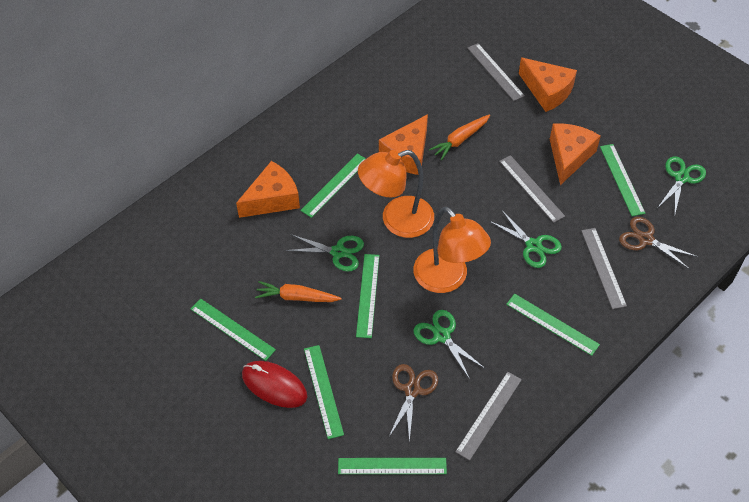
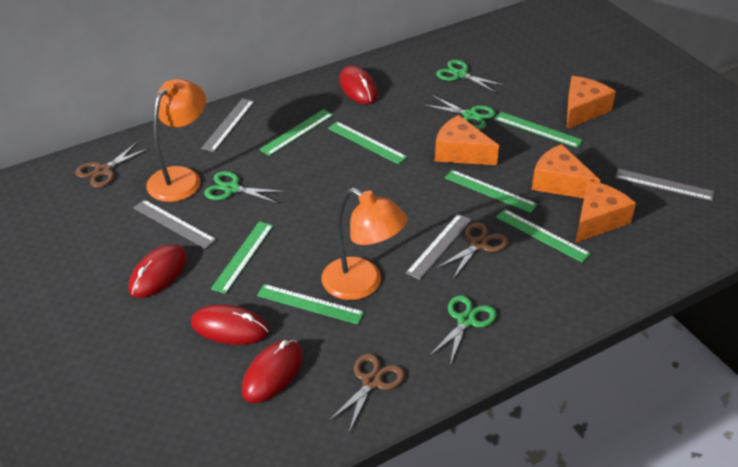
brown scissors: [388,364,438,443] [619,217,698,270] = 2 -> [75,142,150,188] [327,354,405,432] [436,223,508,279] = 3
orange carrot: [255,281,341,302] [429,115,490,160] = 2 -> none = 0
red mouse: [242,361,307,408] = 1 -> [128,244,187,298] [191,304,269,345] [242,340,303,403] [339,65,378,104] = 4

